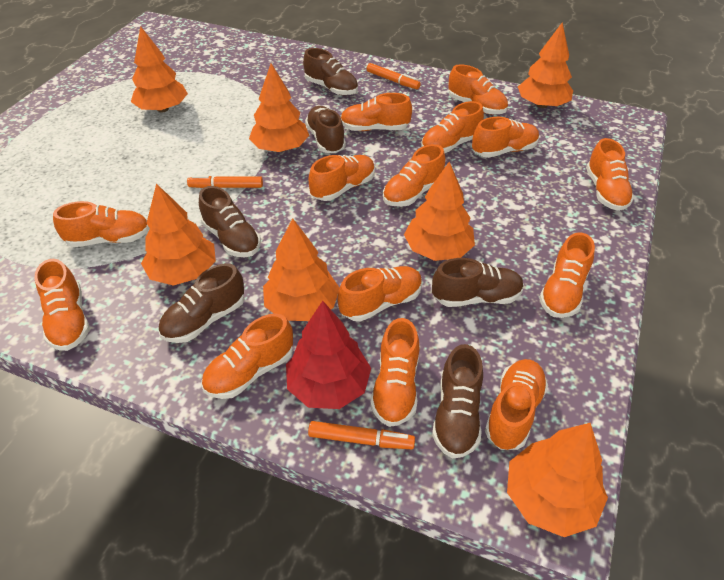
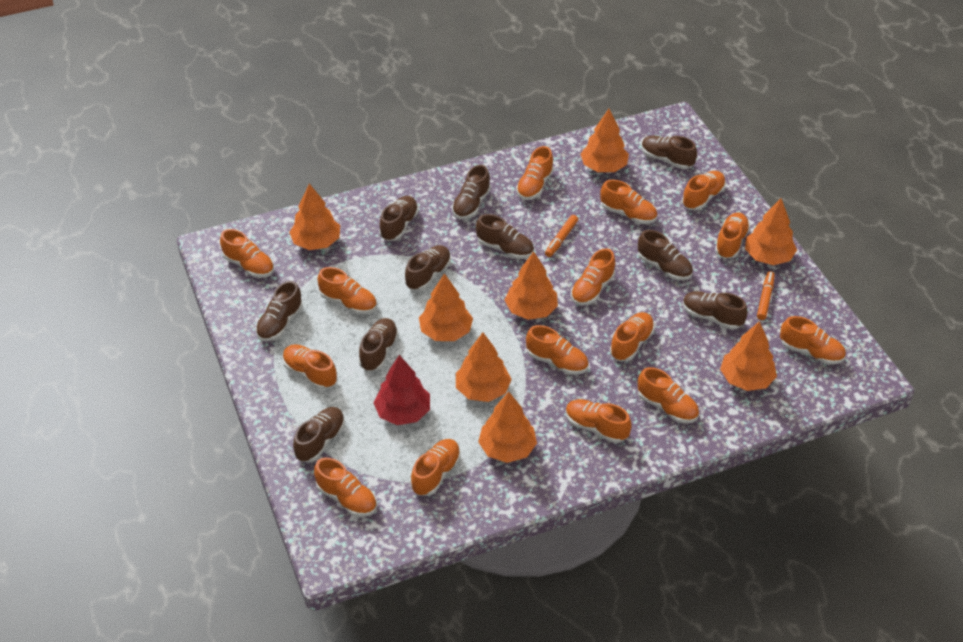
brown shoe: [158,263,244,343] [199,186,261,257] [303,48,358,95] [305,106,346,153] [432,258,524,307] [432,344,483,459] = 6 -> [256,281,303,341] [293,407,345,462] [359,318,399,372] [379,196,419,241] [405,245,451,291] [452,165,491,219] [476,214,534,259] [638,230,693,280] [641,136,697,169] [683,291,748,330] = 10
orange marker: [187,175,263,188] [308,421,415,449] [367,63,421,89] = 3 -> [545,215,578,257] [757,271,775,320] = 2
orange shoe: [34,259,90,351] [53,201,150,247] [201,313,293,399] [309,155,375,201] [337,266,422,321] [341,93,412,131] [370,318,419,427] [383,144,445,207] [421,101,484,153] [448,64,508,114] [472,117,539,158] [485,359,548,450] [539,232,595,318] [586,138,634,211] = 14 -> [220,229,274,278] [282,344,337,390] [314,458,377,517] [318,267,377,314] [411,439,461,496] [516,146,554,200] [526,325,589,375] [566,399,632,443] [571,248,615,305] [600,180,657,224] [610,312,655,361] [638,367,699,423] [682,171,726,210] [715,212,750,259] [780,316,846,365] = 15
orange tree: [131,26,188,112] [141,184,216,286] [249,63,309,152] [263,218,340,321] [404,161,475,261] [507,423,608,537] [518,23,573,108] = 7 -> [289,184,340,250] [419,273,473,341] [456,333,512,402] [478,392,537,463] [505,251,558,320] [580,109,629,172] [720,321,777,391] [745,198,797,265] = 8

